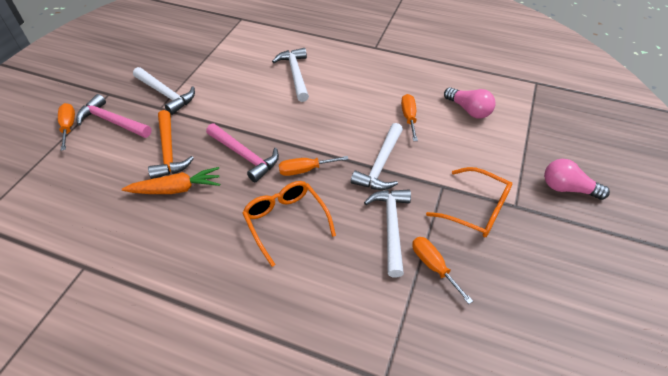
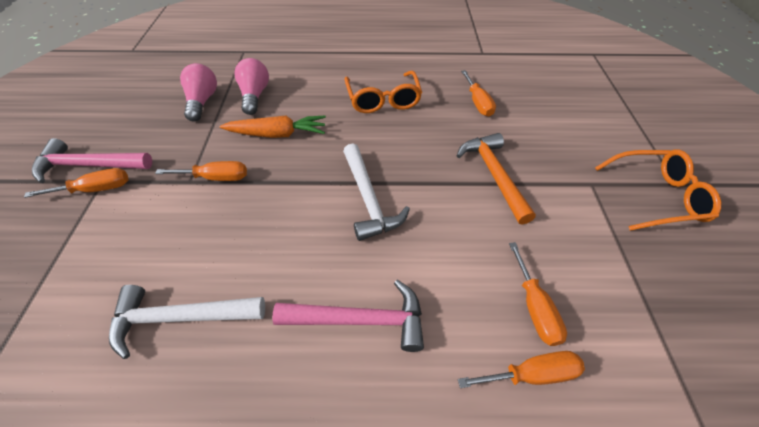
orange screwdriver: [58,103,75,151] [279,156,349,176] [401,94,418,141] [412,237,473,304] = 4 -> [24,168,129,198] [155,161,247,181] [458,351,585,388] [461,70,496,116] [509,242,567,346] = 5
white hammer: [133,67,195,115] [272,48,309,102] [351,123,403,190] [364,189,411,277] = 4 -> [109,285,265,359] [343,144,410,241] = 2

